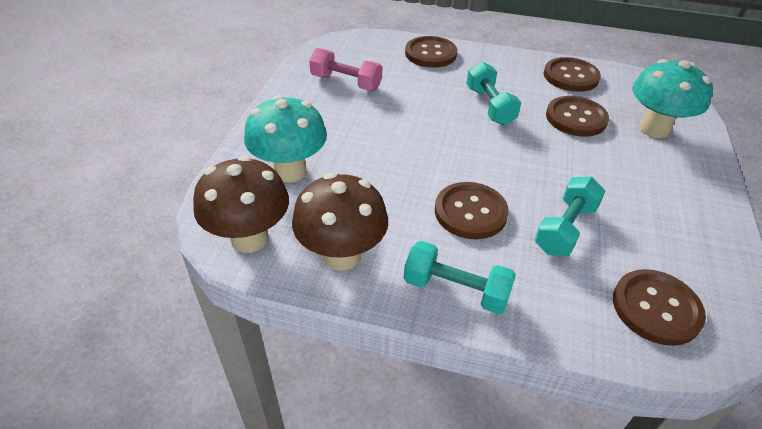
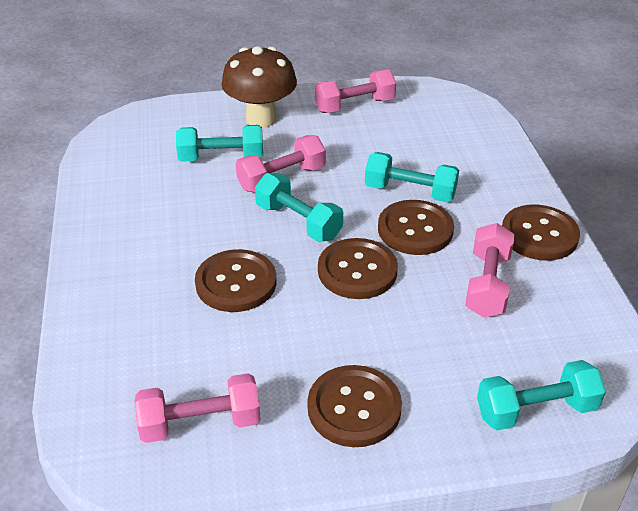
brown mushroom: [193,156,289,253] [292,173,388,271] = 2 -> [221,46,297,128] = 1
pink dumbbell: [309,48,382,91] = 1 -> [135,373,261,443] [236,135,326,192] [315,69,396,113] [465,223,514,318] = 4
turquoise dumbbell: [404,241,516,314] [466,62,521,125] [535,177,605,256] = 3 -> [176,125,263,162] [255,173,343,242] [365,152,459,202] [477,360,606,430] = 4
turquoise mushroom: [244,95,327,183] [632,59,713,138] = 2 -> none = 0

